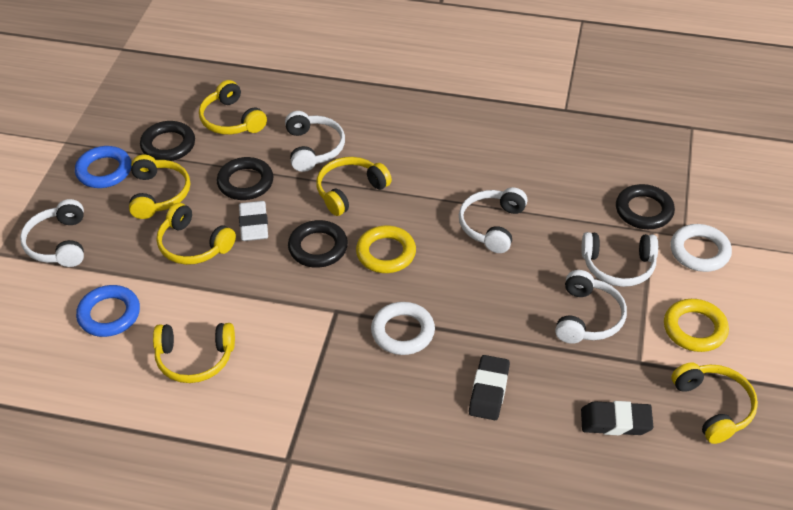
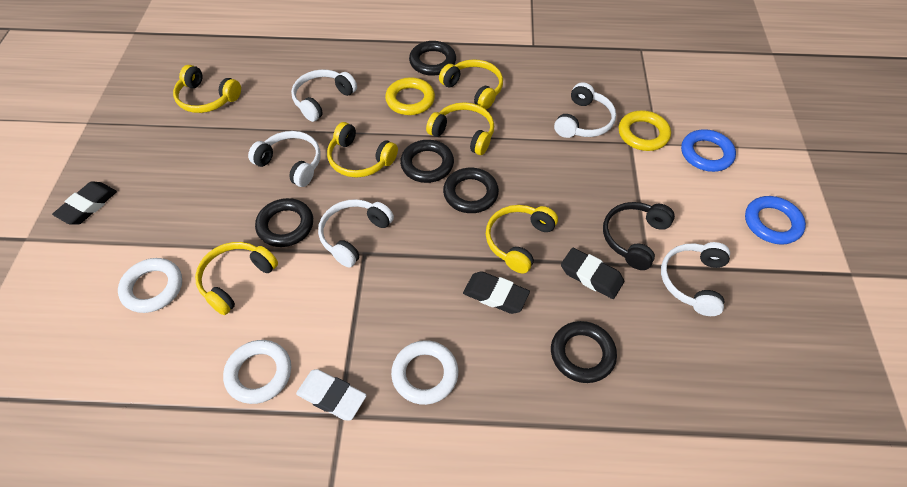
black eraser: [469,355,510,420] [581,401,653,435] = 2 -> [52,181,117,225] [463,271,530,314] [561,248,624,299] = 3
black headphones: none = 0 -> [603,202,675,270] = 1
black ring: [140,121,195,161] [217,157,274,200] [288,220,348,268] [616,184,675,229] = 4 -> [255,198,313,247] [400,140,454,183] [409,41,456,76] [443,168,499,213] [551,321,617,383] = 5
white ring: [371,302,435,355] [671,224,732,272] = 2 -> [118,258,182,313] [223,340,291,404] [391,340,458,405] = 3

